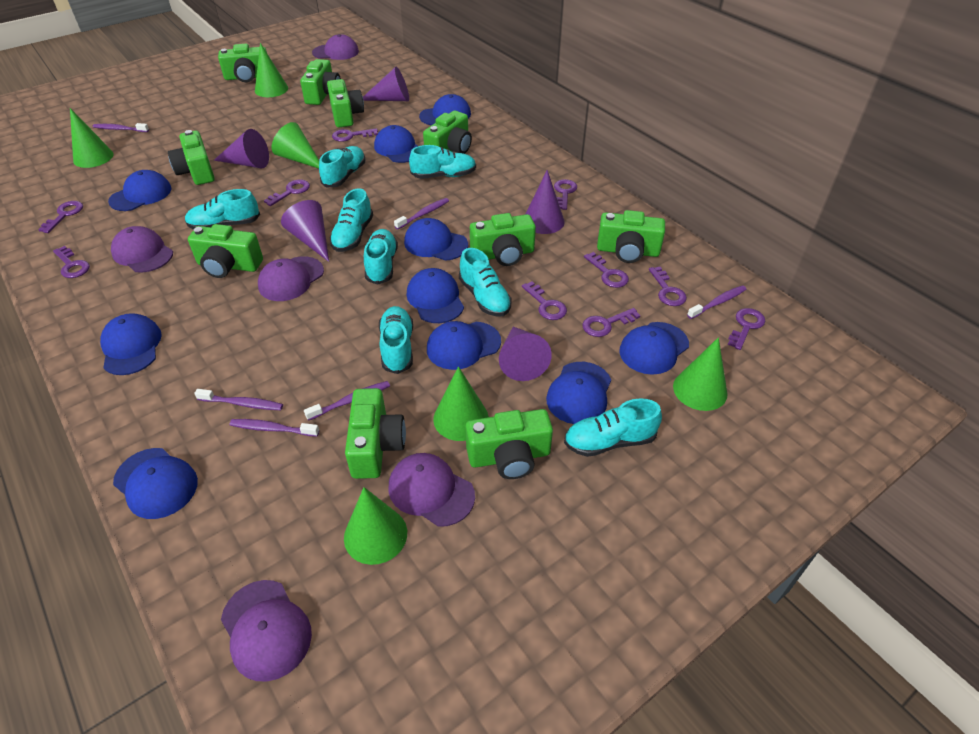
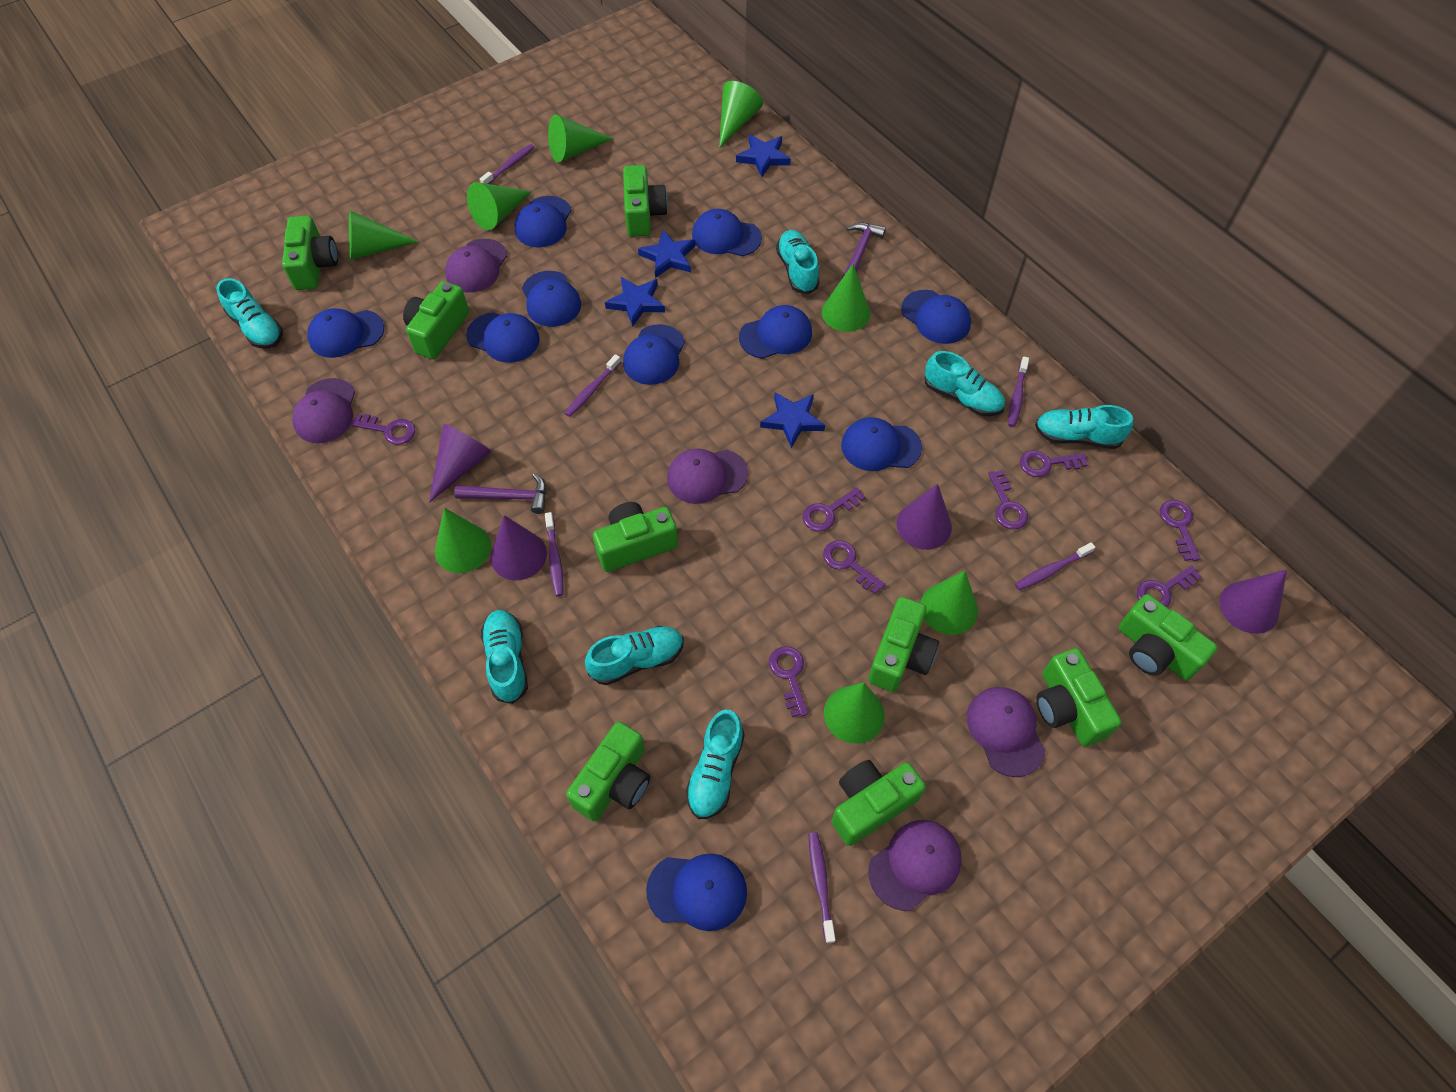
blue star: none = 0 -> [605,277,665,327] [638,230,695,278] [736,134,791,177] [760,392,825,448] = 4
green camera: [168,130,215,185] [188,224,263,278] [218,44,267,82] [300,59,341,105] [327,79,364,127] [345,388,406,479] [423,110,472,154] [465,409,553,479] [470,213,536,266] [597,210,665,263] = 10 -> [282,215,338,290] [403,281,469,359] [566,722,650,821] [593,502,678,572] [623,165,668,237] [832,760,926,846] [868,597,939,692] [1036,648,1122,747] [1118,594,1218,681] = 9
green cone: [70,108,113,168] [255,43,288,97] [272,122,319,168] [344,487,407,565] [433,366,489,441] [673,337,728,411] = 6 -> [349,211,419,260] [435,508,491,573] [467,182,532,230] [548,114,613,162] [719,81,763,148] [822,264,870,332] [824,682,885,744] [920,571,978,635] = 8
purple cone: [214,129,269,169] [281,200,329,262] [363,67,409,101] [499,327,552,381] [525,170,565,234] = 5 -> [429,424,492,503] [491,515,547,580] [896,484,952,550] [1220,569,1287,634] = 4
purple hammer: none = 0 -> [454,473,546,514] [842,222,886,278] = 2
purple key: [38,201,83,233] [53,246,90,278] [264,179,310,206] [332,128,378,142] [522,281,567,320] [554,179,577,210] [582,308,640,337] [584,252,629,288] [649,267,687,306] [728,308,765,350] = 10 -> [351,414,415,445] [769,646,808,717] [802,487,865,532] [823,540,886,594] [988,470,1028,530] [1020,450,1088,477] [1137,565,1201,607] [1160,500,1200,561] = 8
turquoise shoe: [185,189,260,229] [319,146,365,188] [330,188,373,252] [364,229,398,285] [379,306,413,374] [409,145,476,179] [459,248,512,317] [564,398,662,457] = 8 -> [217,278,283,349] [481,610,528,704] [585,626,684,685] [685,710,745,819] [776,230,820,294] [925,351,1005,416] [1035,405,1133,449] = 7

